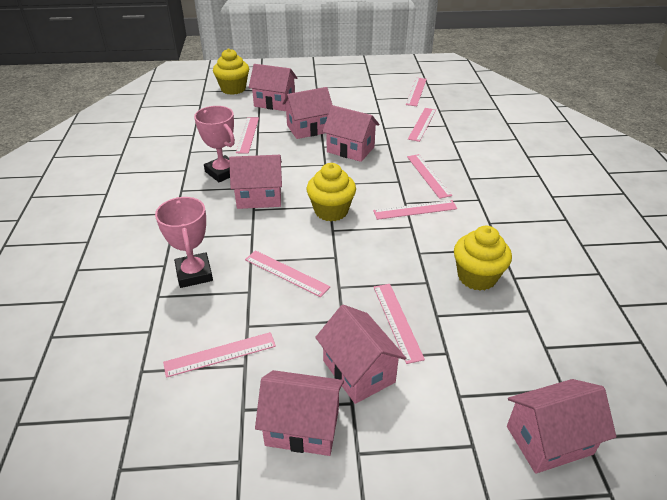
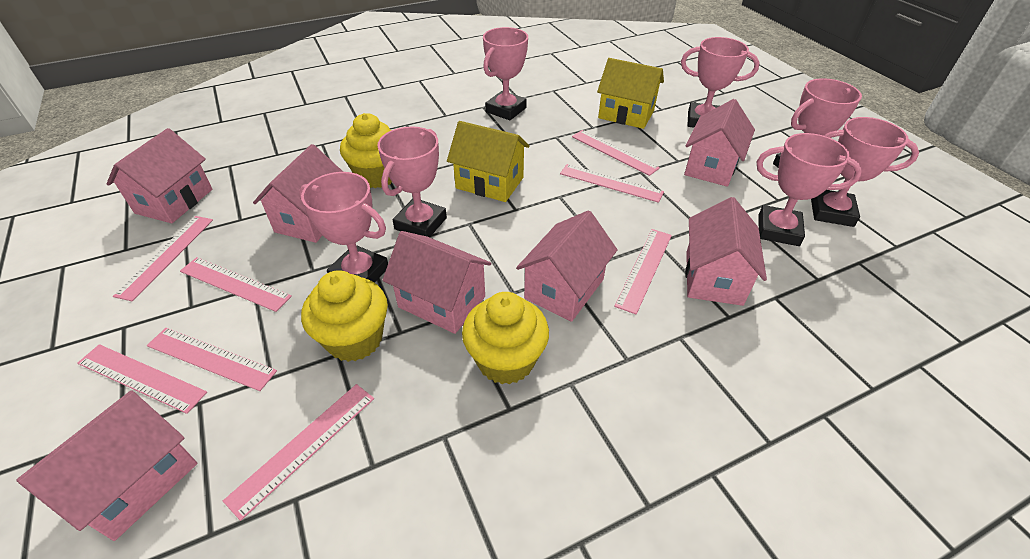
pink trophy: [155,197,213,288] [194,106,235,182] = 2 -> [299,172,388,283] [378,126,447,237] [483,27,528,120] [681,37,760,128] [756,133,862,246] [773,78,862,167] [811,117,919,227] = 7
yellow house: none = 0 -> [447,121,529,202] [597,58,664,129] = 2

